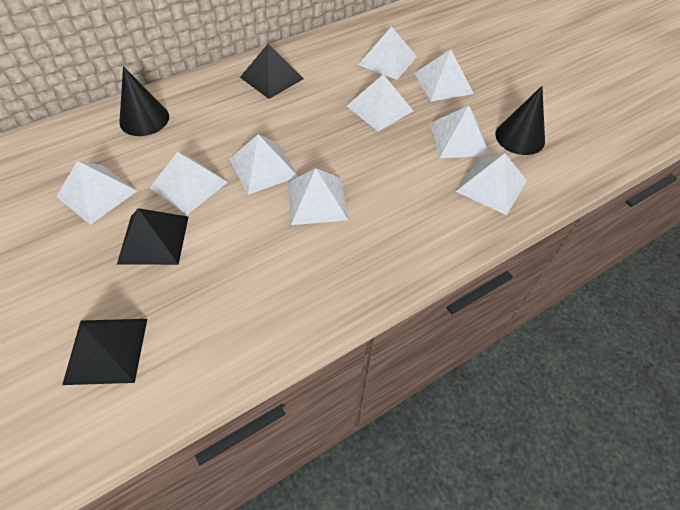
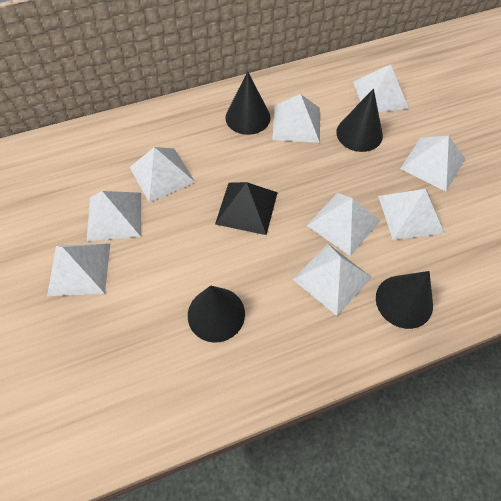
black cone: [119,66,169,136] [495,86,545,155] = 2 -> [188,286,245,343] [225,71,271,135] [336,88,383,152] [376,271,433,329] = 4
black pyramid: [62,319,147,385] [117,208,188,265] [240,44,304,99] = 3 -> [215,182,278,235] = 1

